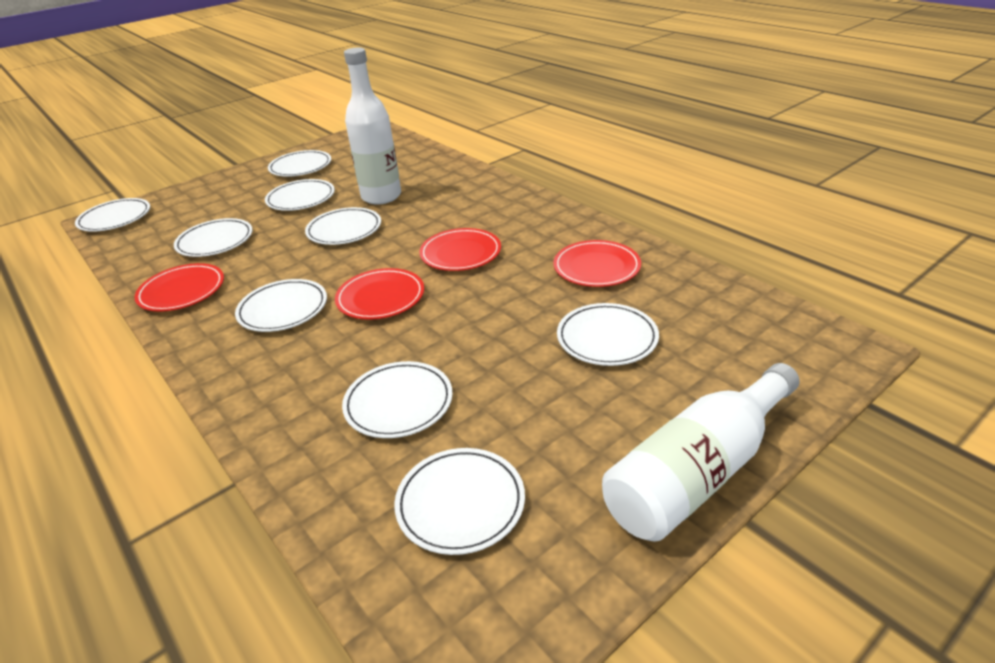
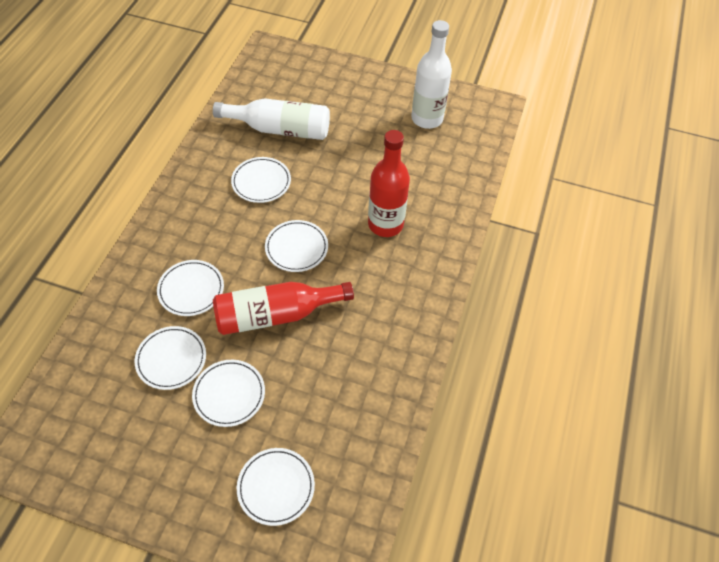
red bottle: none = 0 -> [213,282,354,335] [368,130,410,237] = 2
red plate: [134,263,224,312] [335,268,424,320] [419,228,501,271] [554,240,641,287] = 4 -> none = 0
white plate: [75,198,150,232] [174,218,253,257] [235,279,327,332] [265,179,335,211] [268,150,331,177] [305,207,381,245] [342,361,453,438] [394,448,525,555] [557,303,659,366] = 9 -> [135,326,206,390] [157,260,224,316] [192,360,265,427] [231,157,291,203] [237,448,315,526] [265,220,328,272] = 6

